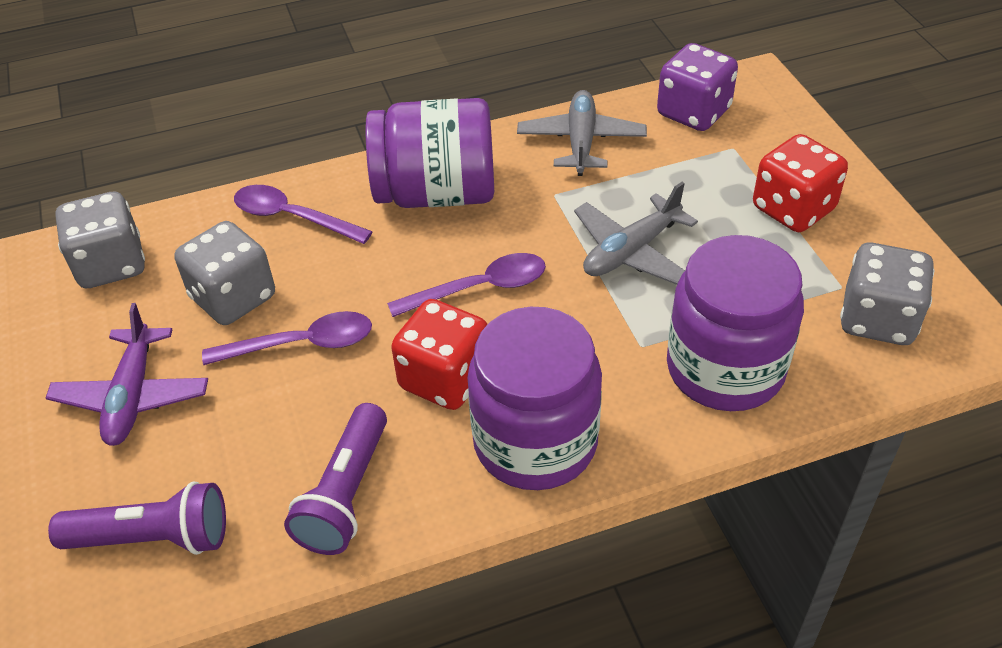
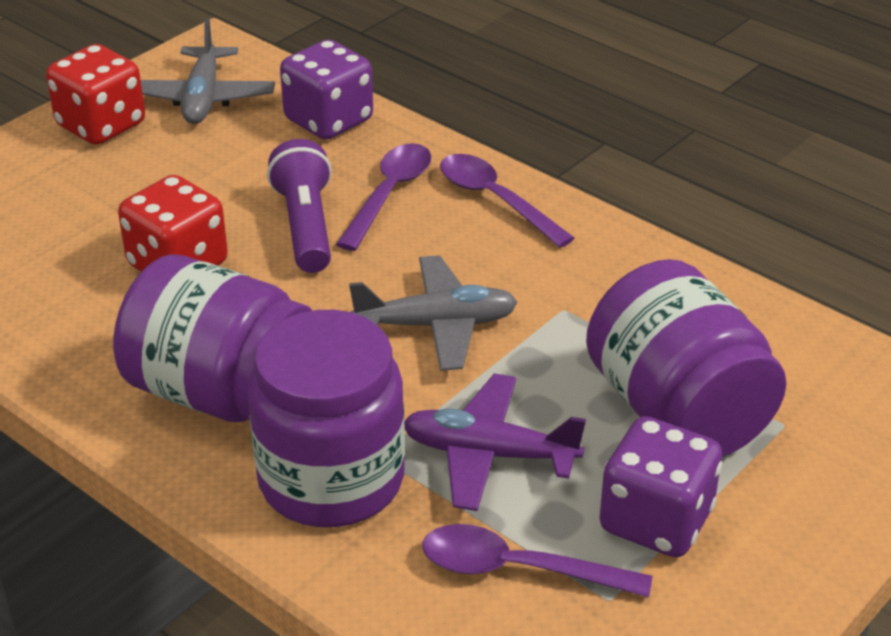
grey dice: [55,192,145,288] [174,221,275,325] [840,243,934,345] = 3 -> none = 0
purple dice: [657,43,738,131] = 1 -> [280,39,373,140] [599,416,722,557] = 2
purple flashlight: [48,482,226,555] [284,403,387,555] = 2 -> [267,139,332,273] = 1

